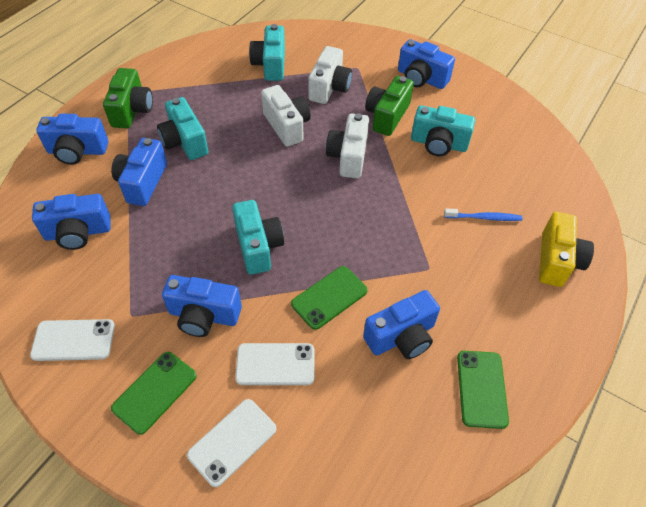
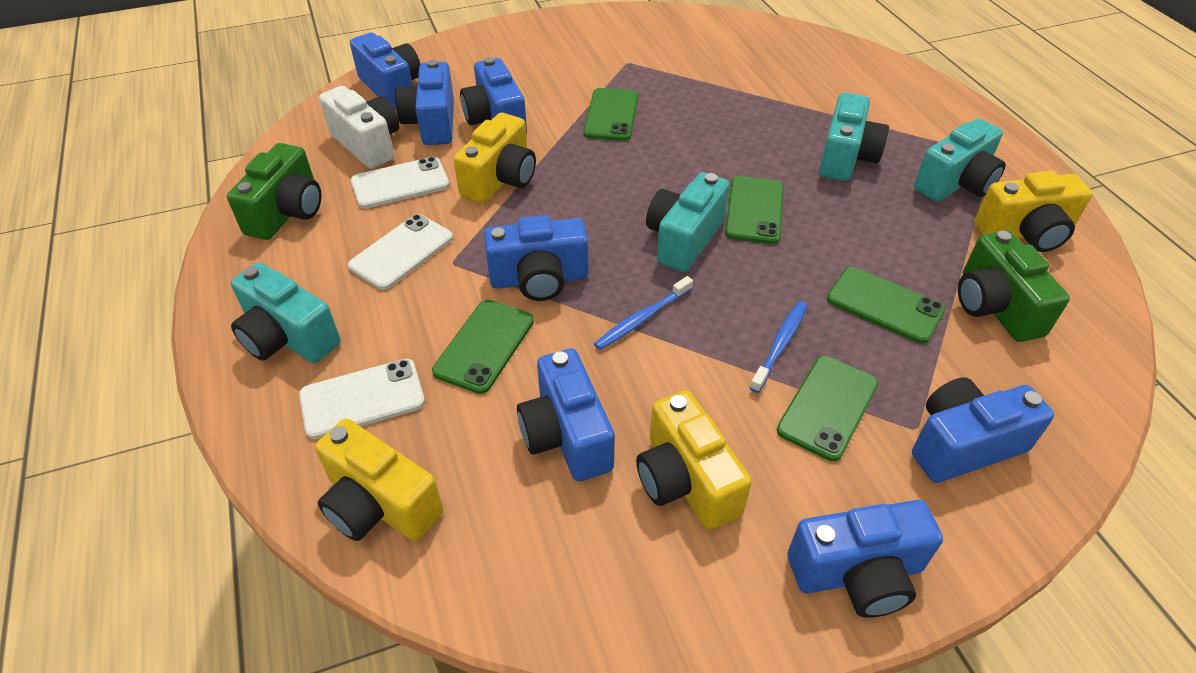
blue camera: [32,194,110,250] [36,114,108,165] [111,138,167,206] [162,275,242,337] [363,290,440,359] [398,39,455,89] = 6 -> [350,33,420,109] [395,60,454,145] [460,57,527,134] [484,215,588,301] [517,348,615,481] [787,500,943,618] [912,377,1054,483] = 7
blue toothbrush: [444,209,522,221] = 1 -> [594,276,693,350] [750,301,807,393] = 2
green phone: [111,352,197,435] [291,266,368,330] [457,351,509,429] = 3 -> [432,300,534,394] [583,88,639,141] [725,176,784,244] [777,356,879,461] [827,267,945,344] = 5
white camera: [261,85,311,147] [308,46,352,104] [326,113,369,178] = 3 -> [319,86,399,169] = 1
yellow camera: [539,212,594,287] = 1 -> [315,419,443,541] [454,113,536,204] [636,390,752,530] [974,171,1092,252] = 4

